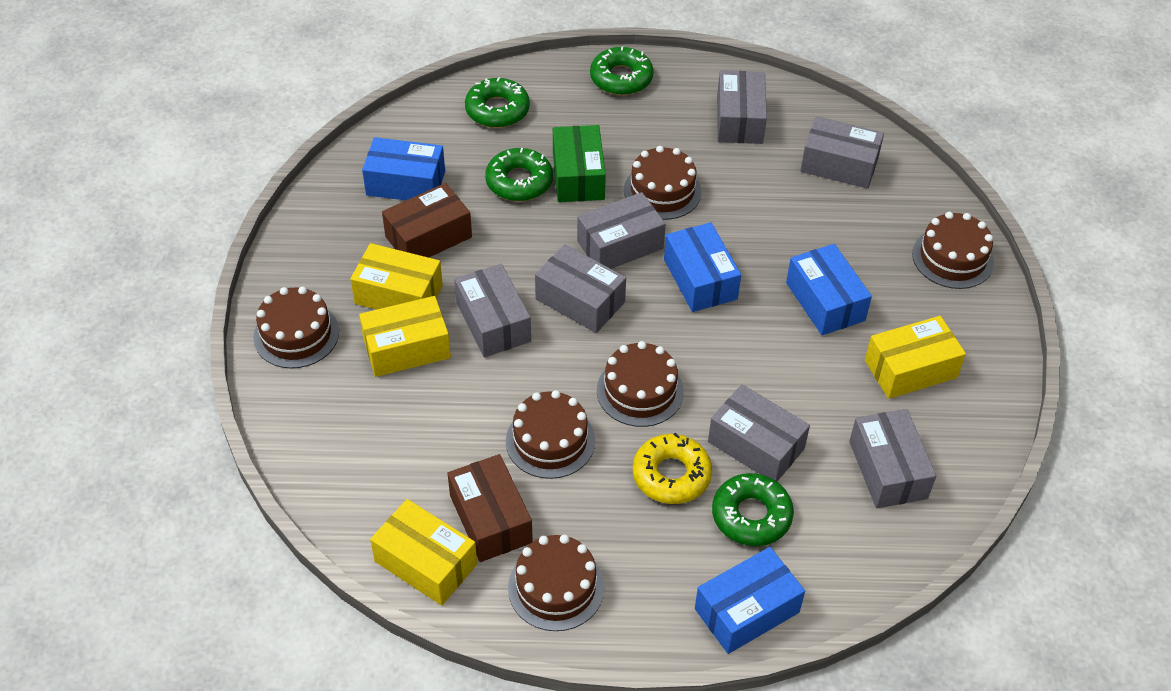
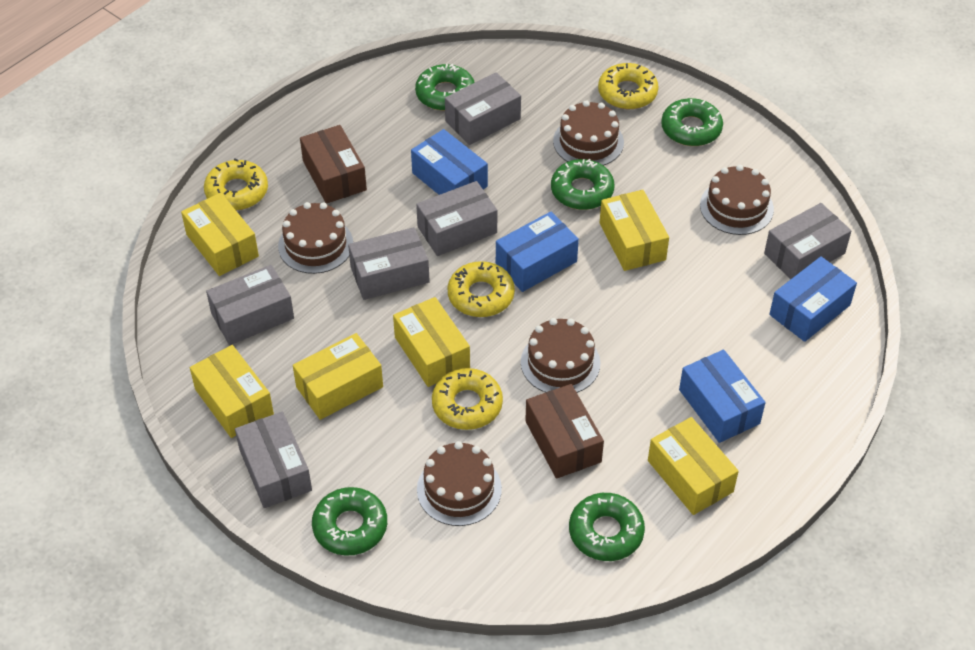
brown cake: [253,286,339,369] [506,390,595,479] [508,534,604,631] [597,341,684,427] [624,146,702,220] [912,212,994,289] = 6 -> [278,202,353,274] [417,441,502,526] [521,318,600,393] [553,100,624,166] [700,165,774,235] = 5
green box: [553,125,606,202] = 1 -> none = 0
green donut: [465,77,530,128] [485,148,553,201] [590,46,654,95] [712,473,794,546] = 4 -> [312,487,387,556] [415,64,475,111] [551,159,614,210] [569,493,645,561] [661,98,723,146] = 5
grey box: [454,264,531,357] [535,244,626,333] [577,192,666,269] [708,384,810,481] [717,70,767,144] [800,116,884,189] [849,409,936,508] = 7 -> [206,265,294,345] [235,412,312,508] [348,227,430,300] [416,181,497,256] [445,72,521,145] [764,203,852,279] = 6
yellow box: [350,243,443,309] [359,296,451,377] [370,499,477,606] [865,316,966,399] = 4 -> [181,193,259,276] [190,345,274,438] [293,333,383,420] [393,297,470,387] [600,190,669,271] [648,417,739,515] = 6
yellow donut: [633,433,712,504] = 1 -> [204,158,268,210] [432,368,503,430] [447,261,515,317] [598,63,658,109] = 4

